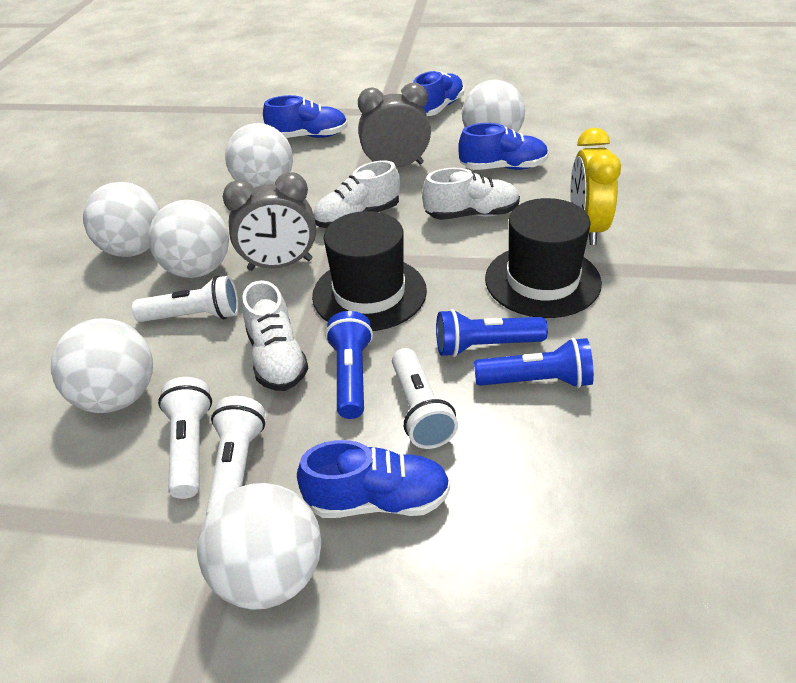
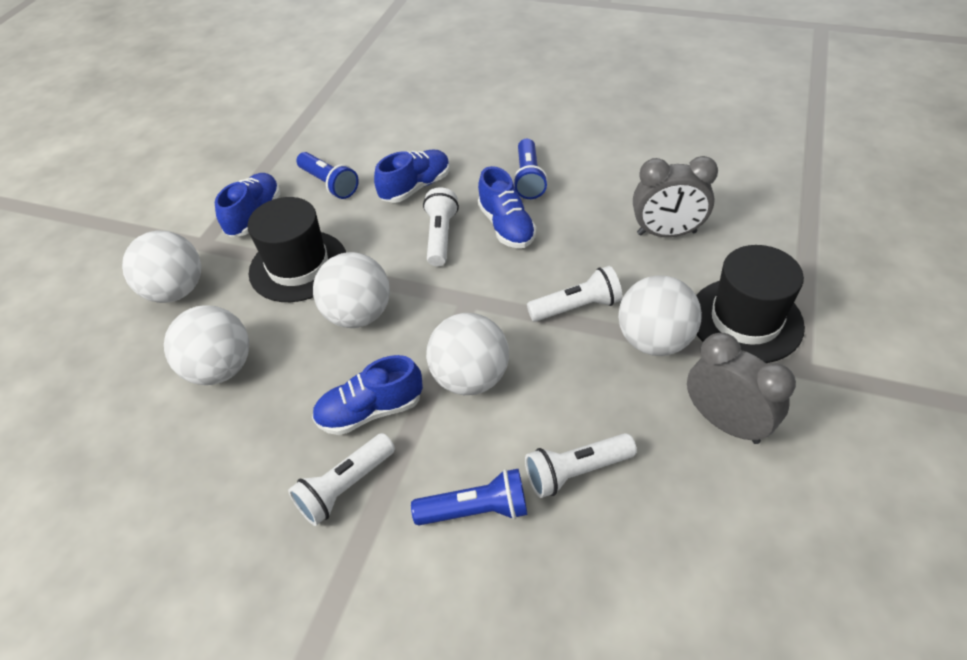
white ball: [51,318,153,413] [83,182,160,257] [148,200,229,278] [197,483,321,610] [225,123,293,188] [462,80,525,133] = 6 -> [122,231,201,303] [164,305,249,385] [313,252,390,328] [426,313,509,395] [618,275,702,356] = 5
white shoe: [242,280,309,391] [313,160,400,228] [422,168,520,220] = 3 -> none = 0
yellow clock: [570,128,621,245] = 1 -> none = 0

